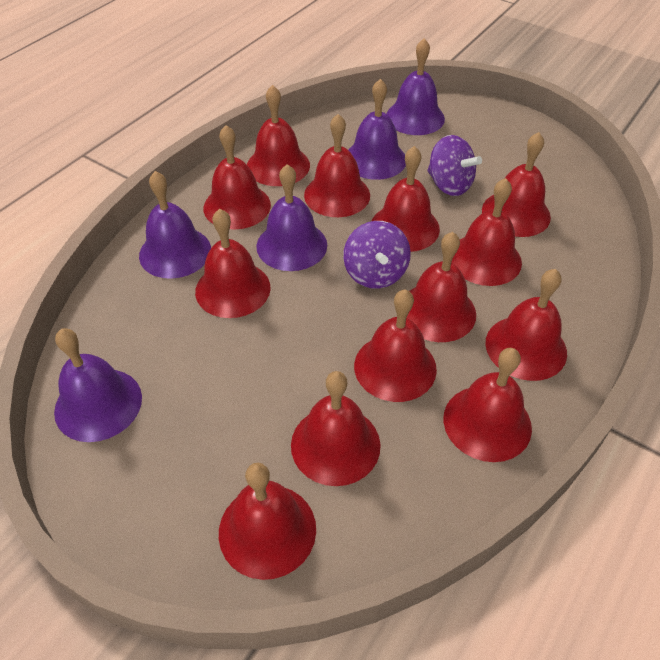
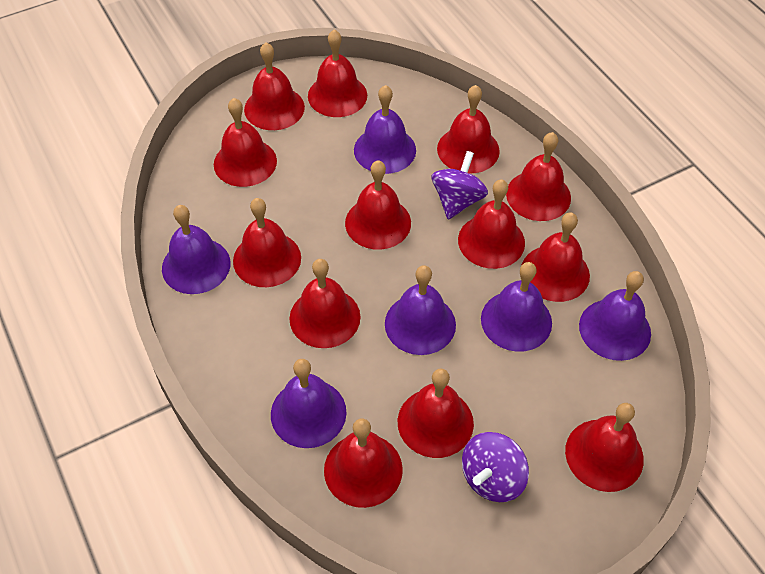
purple bell: [54,328,142,442] [139,171,211,279] [256,164,327,271] [348,79,406,180] [386,38,445,135] = 5 -> [162,205,230,294] [271,359,347,448] [354,85,416,174] [385,265,456,355] [481,262,552,352] [579,271,651,361] = 6

